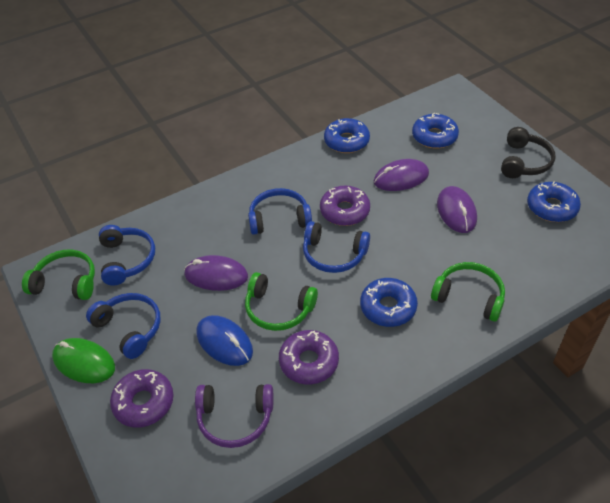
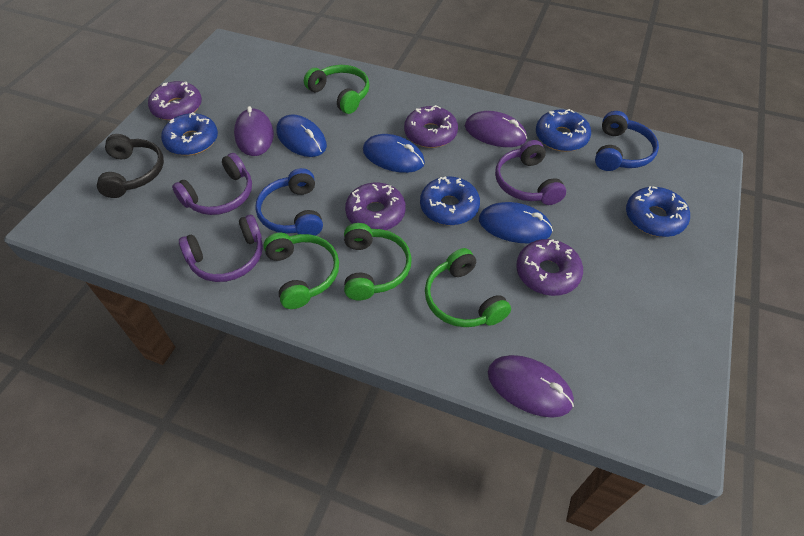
blue headphones: [86,293,161,359] [99,225,155,286] [248,188,312,235] [303,221,370,273] = 4 -> [255,168,323,236] [595,111,659,171] = 2
blue mouse: [196,315,253,366] = 1 -> [276,114,327,157] [363,134,425,173] [479,202,553,243] = 3
green headphones: [22,250,95,300] [245,272,318,331] [431,262,505,322] = 3 -> [263,233,339,309] [304,65,370,114] [344,223,412,300] [425,248,511,327] = 4
green mouse: [52,338,115,383] = 1 -> none = 0
purple donut: [110,369,174,428] [279,330,339,384] [320,186,370,226] = 3 -> [148,81,202,121] [345,183,406,230] [404,105,458,148] [516,239,583,296] = 4
purple headphones: [195,384,274,448] = 1 -> [172,153,252,215] [179,215,263,282] [495,140,566,205] = 3

